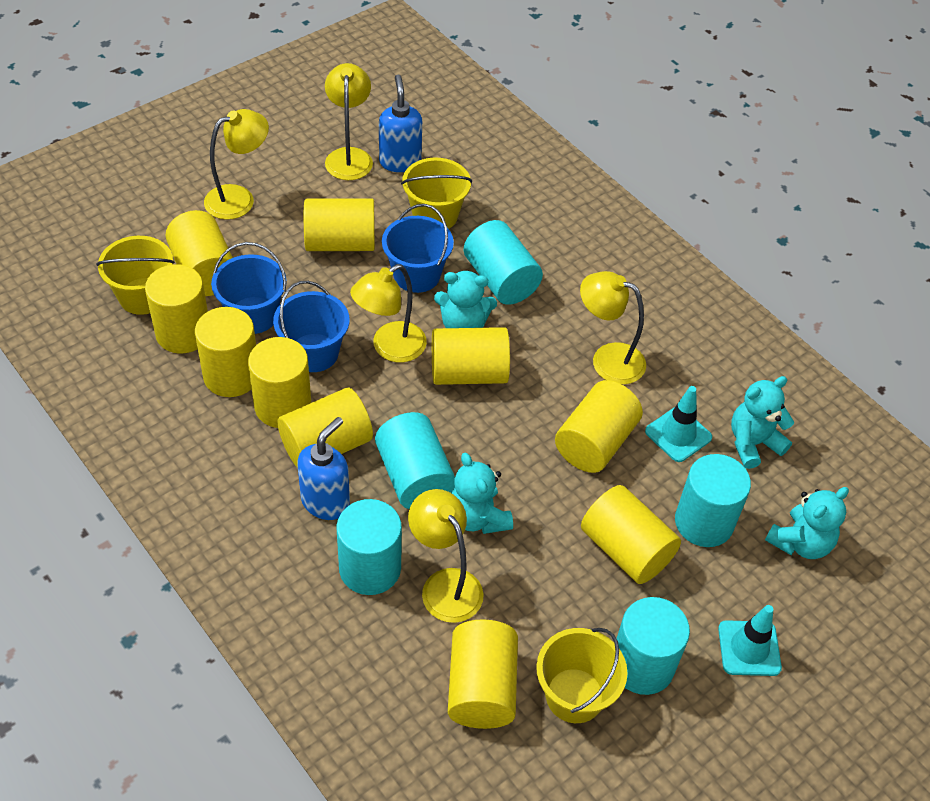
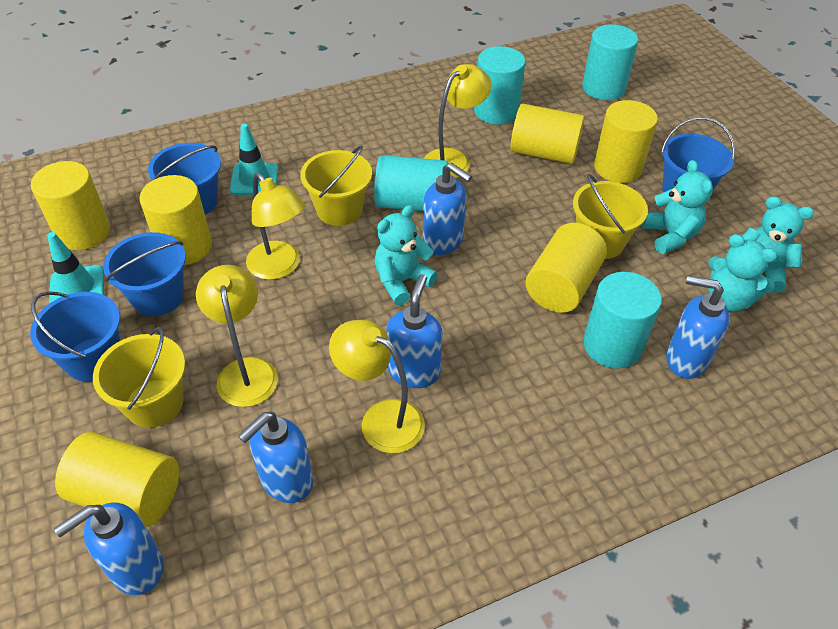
blue bucket: [211,242,287,334] [273,281,349,372] [382,204,454,293] = 3 -> [30,291,120,382] [103,232,186,316] [148,143,221,215] [661,117,735,192] = 4
blue soap dispenser: [297,417,350,520] [379,75,422,172] = 2 -> [54,503,164,595] [238,412,313,503] [386,274,443,388] [423,162,472,255] [666,275,729,379] = 5
turquoise cylinder: [336,499,402,595] [375,412,455,509] [464,220,543,305] [617,597,690,695] [675,454,751,547] = 5 -> [374,155,449,211] [474,46,525,125] [582,24,638,100] [583,272,662,369] = 4
yellow cylinder: [145,264,208,353] [166,210,233,296] [195,307,256,397] [248,337,311,428] [278,388,373,468] [304,199,375,251] [432,327,510,385] [448,619,518,729] [555,380,643,473] [581,485,681,584] = 10 -> [31,161,110,250] [55,432,179,527] [140,175,212,265] [510,104,585,164] [526,223,607,313] [594,100,658,183] = 6
yellow lamp: [204,109,269,220] [325,63,373,180] [350,264,427,362] [408,489,484,623] [580,271,646,385] = 5 -> [196,265,278,407] [246,173,305,280] [329,320,425,453] [424,64,492,178] = 4

